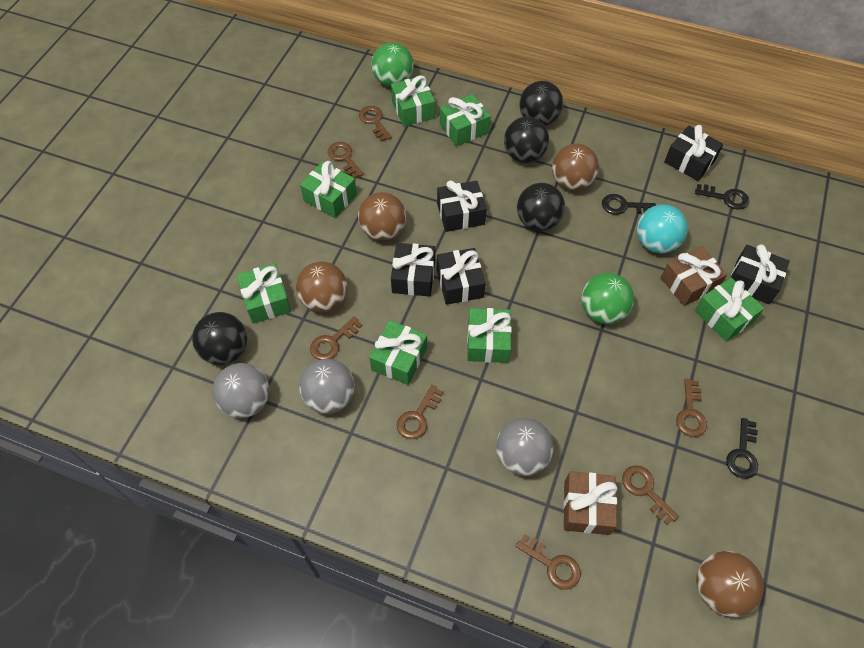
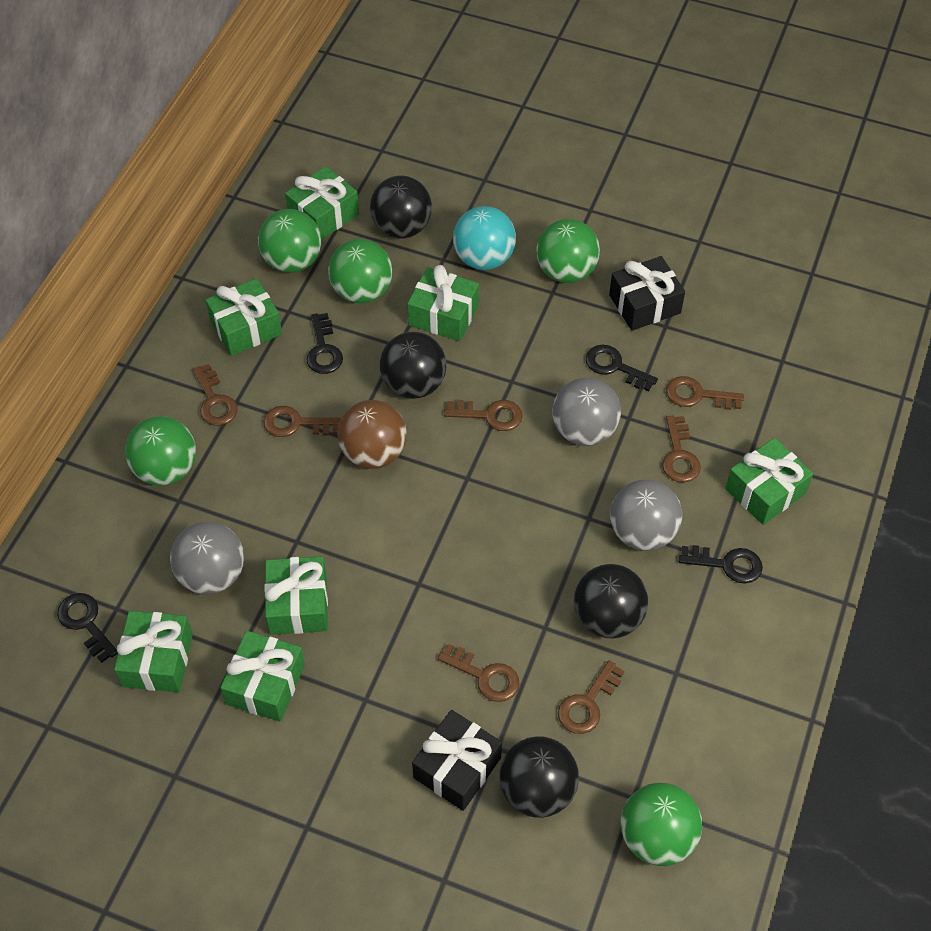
black gift: [391,243,435,297] [437,180,487,232] [437,248,485,305] [664,125,723,181] [731,244,790,304] = 5 -> [412,710,502,811] [609,256,685,331] = 2
black key: [602,194,656,215] [695,184,749,210] [726,418,758,479] = 3 -> [57,593,118,663] [306,313,343,374] [586,345,658,391] [679,545,763,584] = 4
brown ball: [296,261,347,313] [358,192,406,241] [552,144,599,191] [696,551,764,617] = 4 -> [338,400,407,469] = 1
brown gift: [563,471,618,535] [661,246,727,306] = 2 -> none = 0
green ball: [371,42,414,87] [581,273,634,324] = 2 -> [125,416,196,486] [258,209,321,273] [328,239,392,303] [536,219,600,283] [621,783,702,866] = 5

